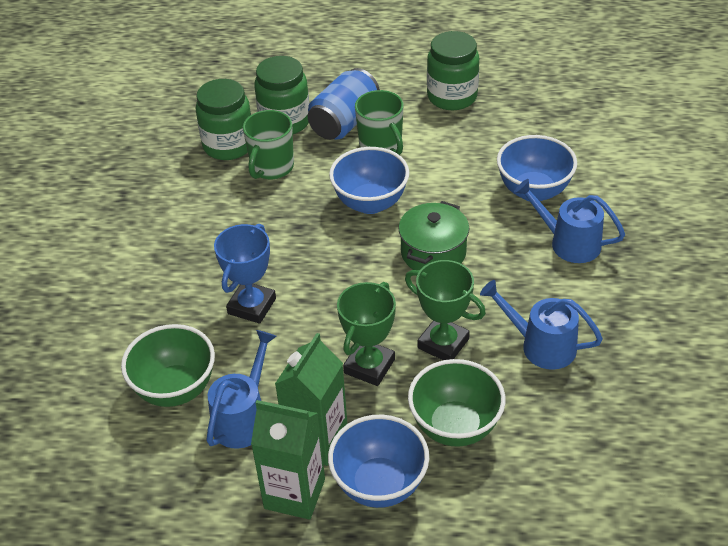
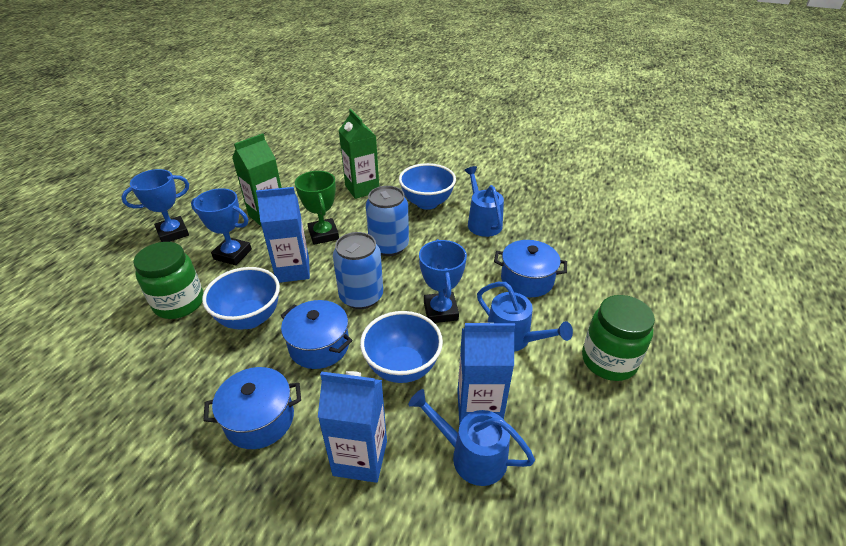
blue can: [307,68,380,140] = 1 -> [333,232,383,309] [366,186,409,256] = 2
blue carton: none = 0 -> [256,187,310,283] [318,371,387,483] [457,323,515,425] = 3
blue pot: none = 0 -> [203,367,301,449] [280,300,353,369] [494,240,567,297] = 3
blue trophy: [214,224,276,324] = 1 -> [121,169,189,242] [191,188,252,266] [419,239,467,323] = 3
green bowl: [121,324,215,407] [408,359,506,447] = 2 -> none = 0
green jar: [196,79,251,160] [254,56,309,134] [427,31,479,110] = 3 -> [133,242,204,319] [582,295,655,381] = 2
green mug: [243,110,294,179] [355,90,404,155] = 2 -> none = 0
green pot: [398,201,469,270] = 1 -> none = 0
green trophy: [337,282,396,386] [405,260,486,360] = 2 -> [295,171,339,245] = 1

